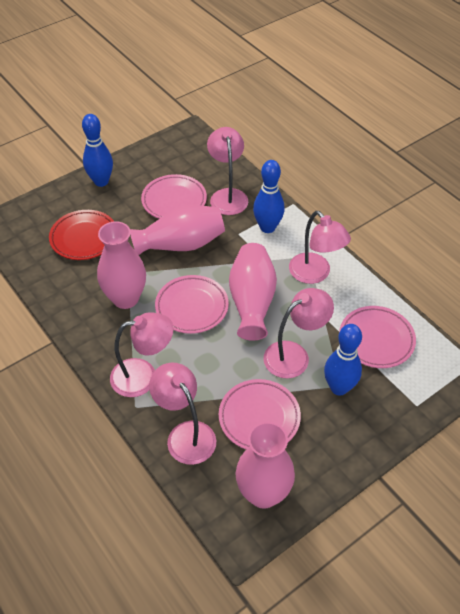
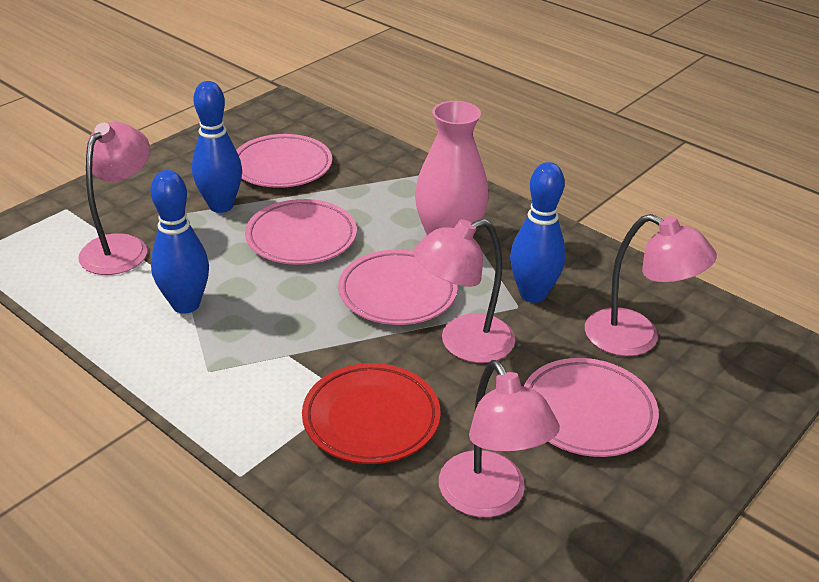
pink lamp: [110,312,174,397] [149,363,216,465] [207,127,248,215] [263,288,334,378] [289,211,351,284] = 5 -> [78,122,150,275] [413,219,515,363] [439,360,560,517] [585,214,717,356] = 4
pink vase: [97,221,146,309] [130,205,225,255] [229,243,277,341] [236,422,295,509] = 4 -> [415,101,489,235] = 1

